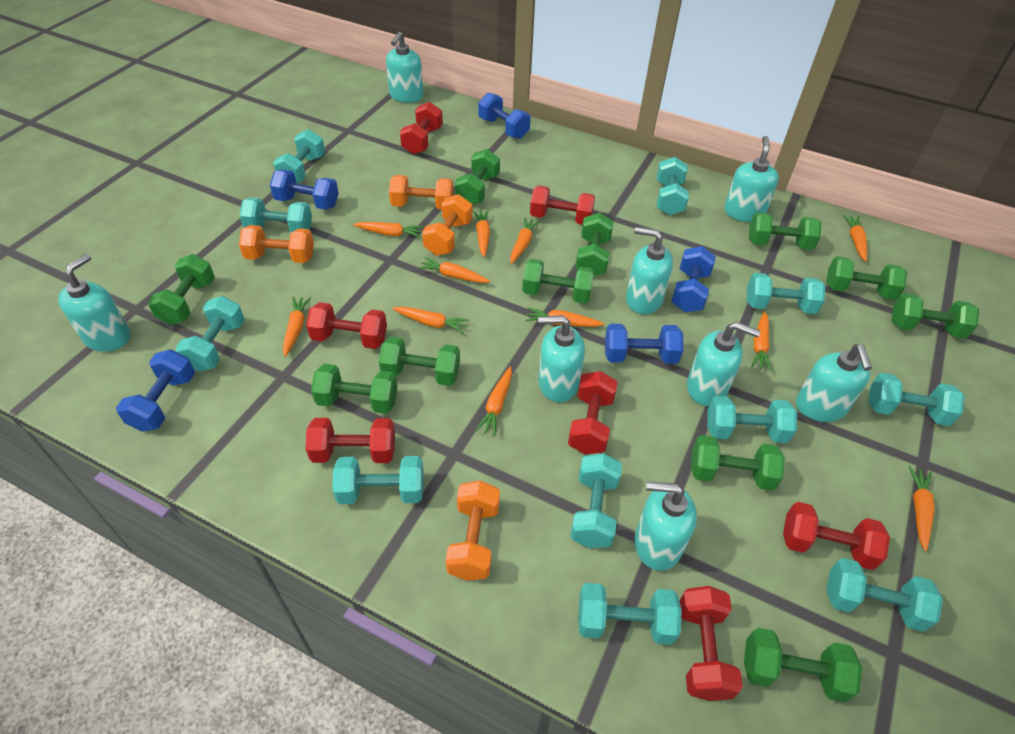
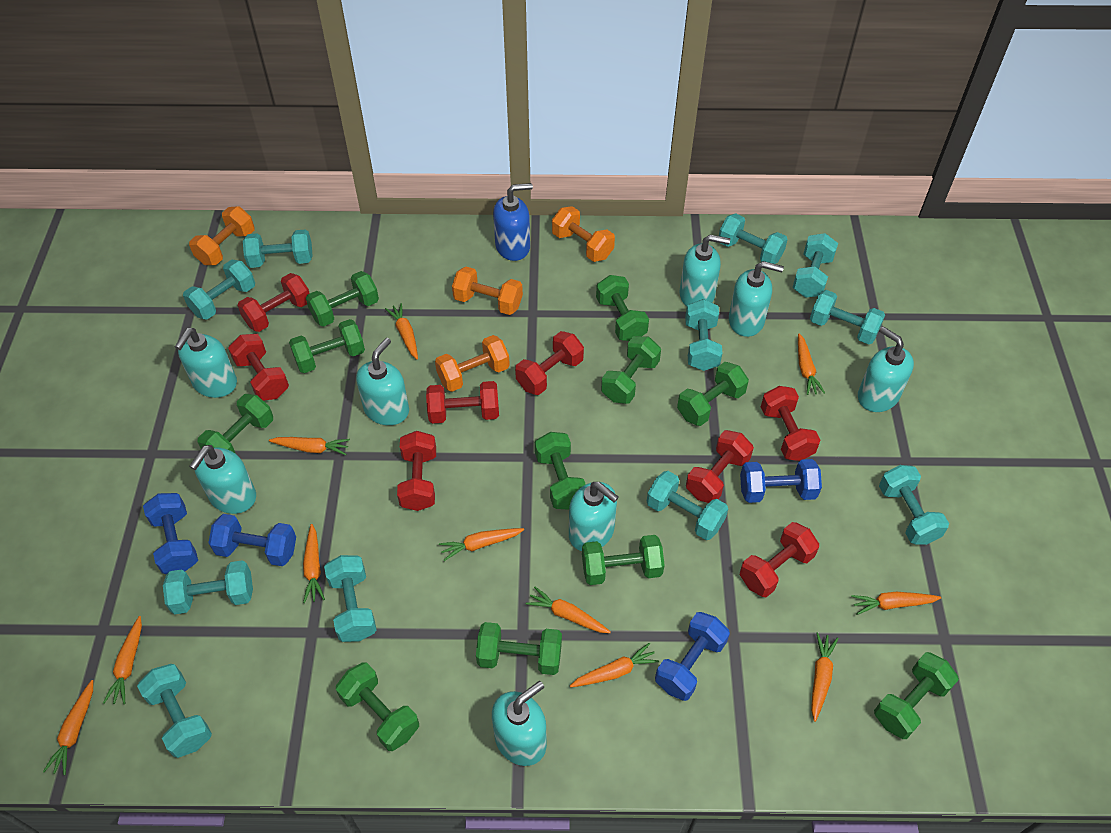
blue dumbbell: [116,349,195,432] [270,169,339,210] [478,93,531,139] [605,324,684,364] [672,246,716,312] = 5 -> [143,493,198,574] [209,514,296,566] [655,612,730,701] [740,459,822,503] = 4
blue soap dispenser: none = 0 -> [493,183,533,261] = 1
red dumbbell: [305,418,395,463] [306,302,387,349] [400,102,443,154] [530,186,595,225] [568,371,617,454] [679,586,743,701] [783,502,890,570] = 7 -> [228,334,289,401] [238,273,310,332] [397,431,436,511] [426,381,499,424] [515,331,584,395] [686,430,754,503] [740,522,819,597] [761,386,820,461] = 8

